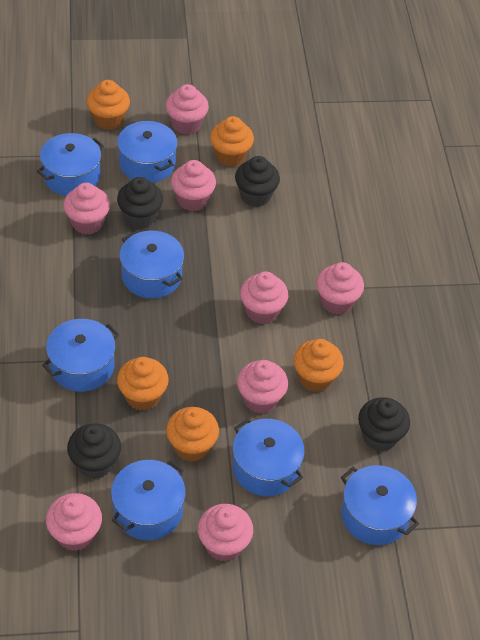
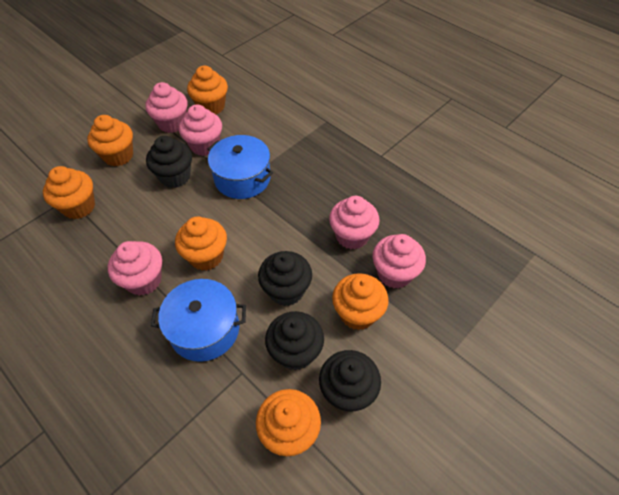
blue pot: [37,133,104,196] [42,319,119,392] [111,460,186,540] [117,121,178,183] [119,231,184,298] [233,419,305,496] [341,465,419,545] = 7 -> [151,279,246,362] [208,135,273,199] = 2
orange cupcake: [87,80,130,130] [117,357,169,411] [166,407,219,462] [210,116,254,167] [293,339,344,392] = 5 -> [43,166,95,219] [87,115,133,166] [175,216,227,271] [187,66,228,114] [256,389,321,456] [332,273,389,330] = 6
pink cupcake: [46,493,102,551] [63,183,110,235] [166,84,209,134] [171,160,216,211] [198,504,253,562] [237,360,288,414] [240,272,288,324] [316,262,364,314] = 8 -> [108,241,162,296] [145,82,188,133] [179,104,222,156] [329,196,379,249] [373,234,426,289] = 5

